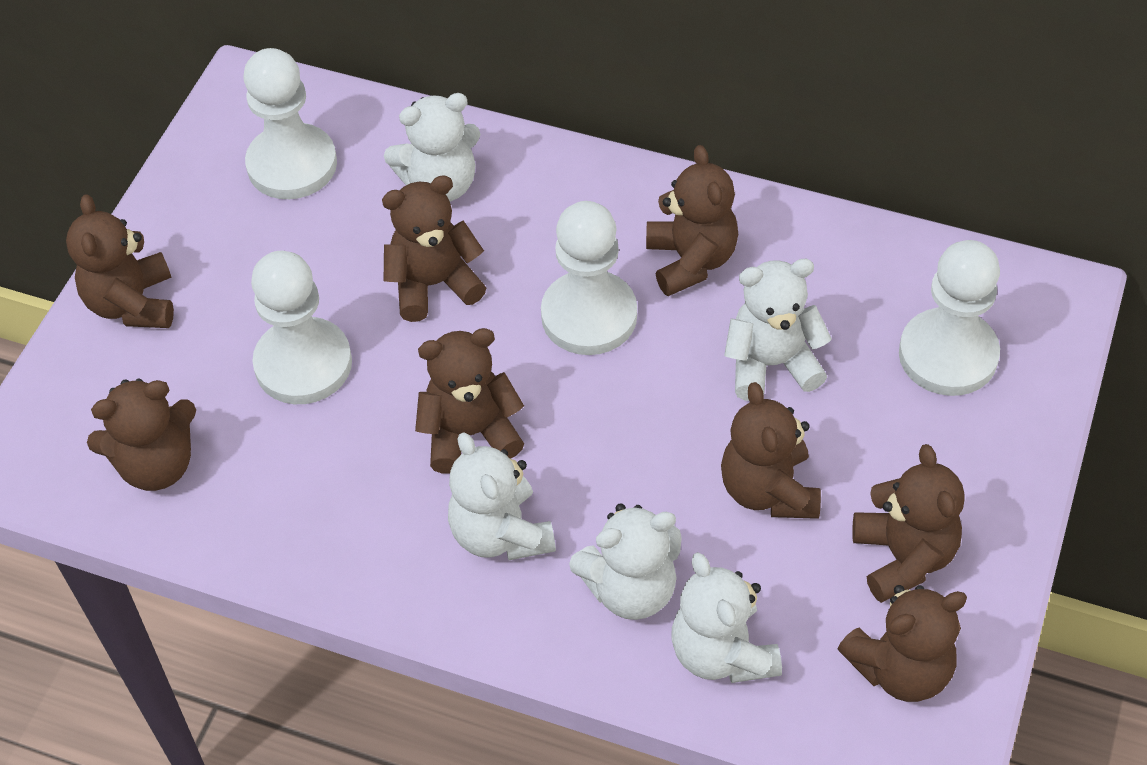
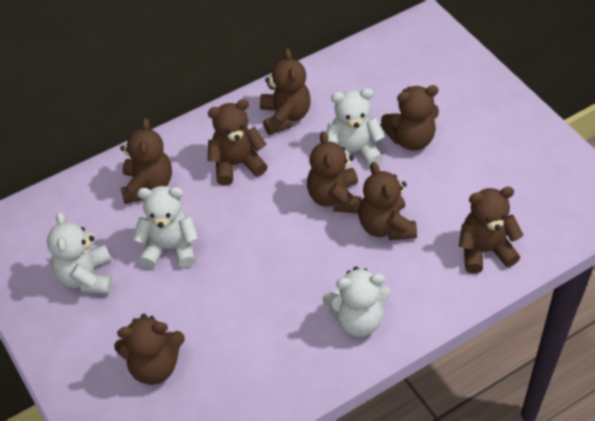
white pawn: [243,48,337,199] [251,251,352,404] [541,201,637,355] [899,240,1000,396] = 4 -> none = 0
white teddy bear: [384,93,481,202] [448,432,556,560] [569,503,682,620] [672,552,782,683] [724,259,832,401] = 5 -> [47,212,112,294] [133,186,198,268] [323,267,391,337] [326,88,385,170] = 4

